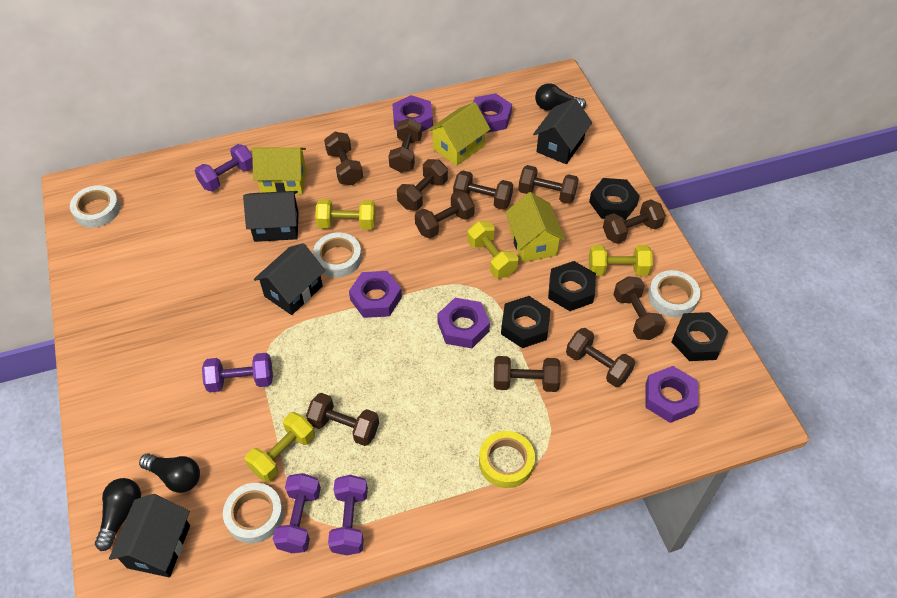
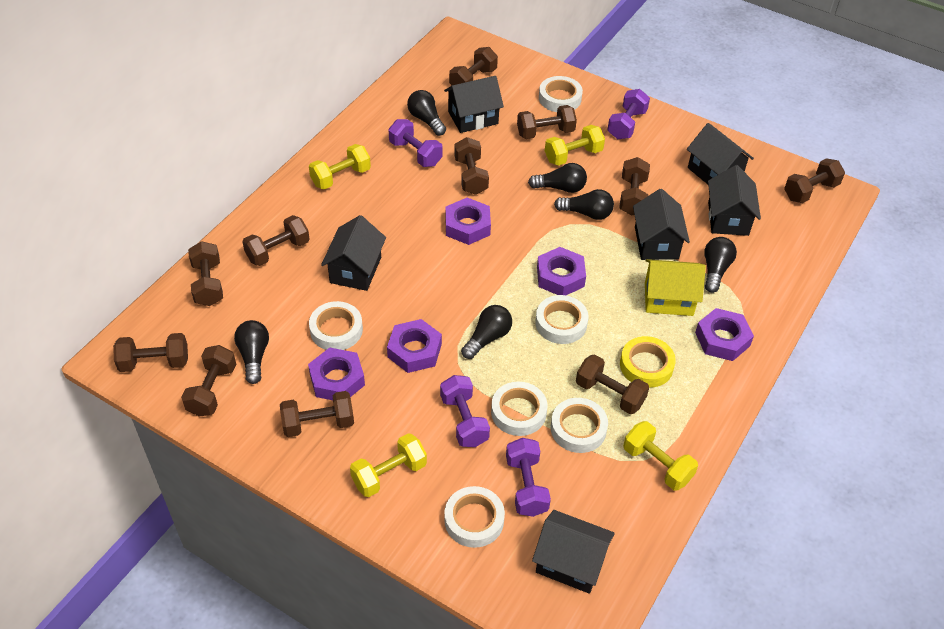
black house: [109,494,190,577] [243,191,298,242] [254,243,325,315] [533,98,592,164] = 4 -> [321,215,386,291] [444,76,504,133] [532,510,615,594] [633,189,690,260] [687,123,754,184] [708,165,761,236] = 6
black light bulb: [95,478,141,551] [139,453,200,493] [535,83,586,110] = 3 -> [234,320,269,384] [407,90,446,136] [461,305,512,359] [528,163,587,193] [554,189,614,220] [704,237,737,293] = 6
black nut: [501,296,551,348] [548,261,596,311] [589,178,640,220] [672,312,728,361] = 4 -> none = 0
white tape: [70,185,120,228] [223,483,284,544] [313,233,362,277] [648,270,700,318] = 4 -> [309,301,363,350] [444,486,505,548] [491,382,547,436] [535,295,589,344] [539,76,583,112] [551,398,608,453] = 6
yellow house: [252,147,306,194] [428,102,490,166] [505,192,566,263] = 3 -> [645,259,706,316] = 1

